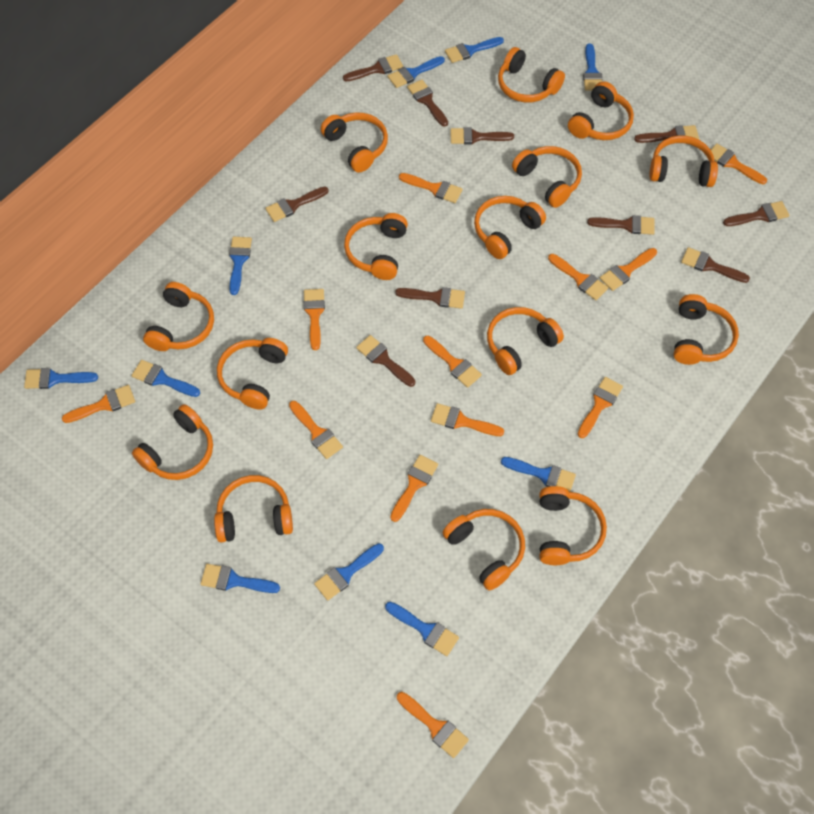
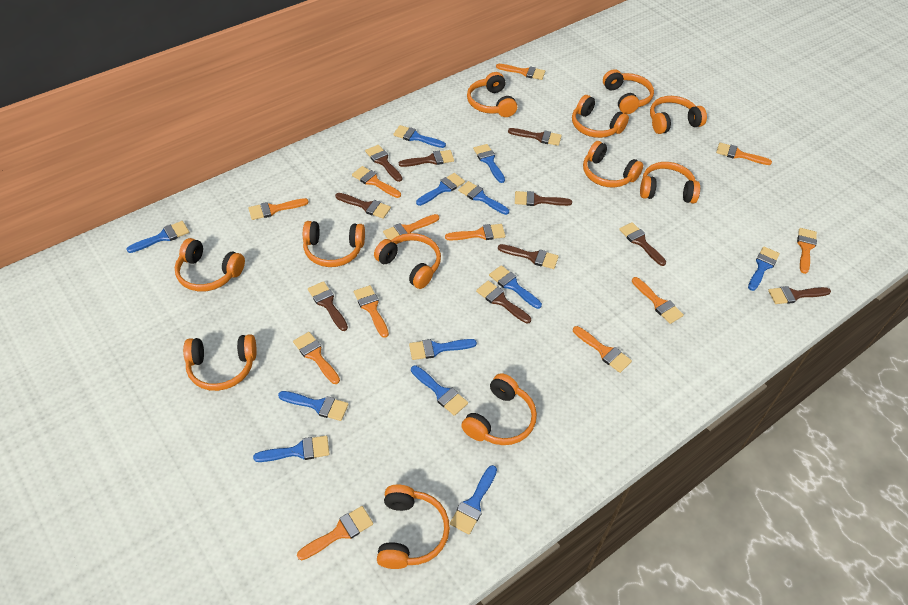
blue brush: [24,368,98,389] [131,360,200,397] [200,564,280,593] [229,237,252,295] [314,543,384,601] [385,602,459,656] [387,56,445,88] [445,37,504,63] [501,457,576,492] [583,44,603,91] = 10 -> [127,221,189,253] [253,436,329,462] [278,391,349,421] [393,125,446,148] [409,339,477,360] [411,365,468,416] [416,173,465,206] [450,465,497,534] [458,181,509,215] [473,144,505,183] [489,265,542,309] [748,246,780,291] = 12
orange headphones: [132,404,213,480] [143,282,214,351] [214,475,293,543] [217,338,288,410] [321,112,388,173] [344,213,408,280] [442,509,525,591] [474,196,546,259] [487,307,564,375] [498,47,565,103] [512,146,582,208] [539,486,607,565] [568,81,634,140] [649,136,718,187] [674,294,739,365] = 15 -> [175,238,245,292] [183,334,257,391] [303,221,365,267] [374,233,441,289] [377,485,450,569] [461,373,537,445] [467,72,517,117] [572,95,629,138] [583,141,643,188] [603,69,654,114] [640,162,700,203] [650,96,707,134] = 12

